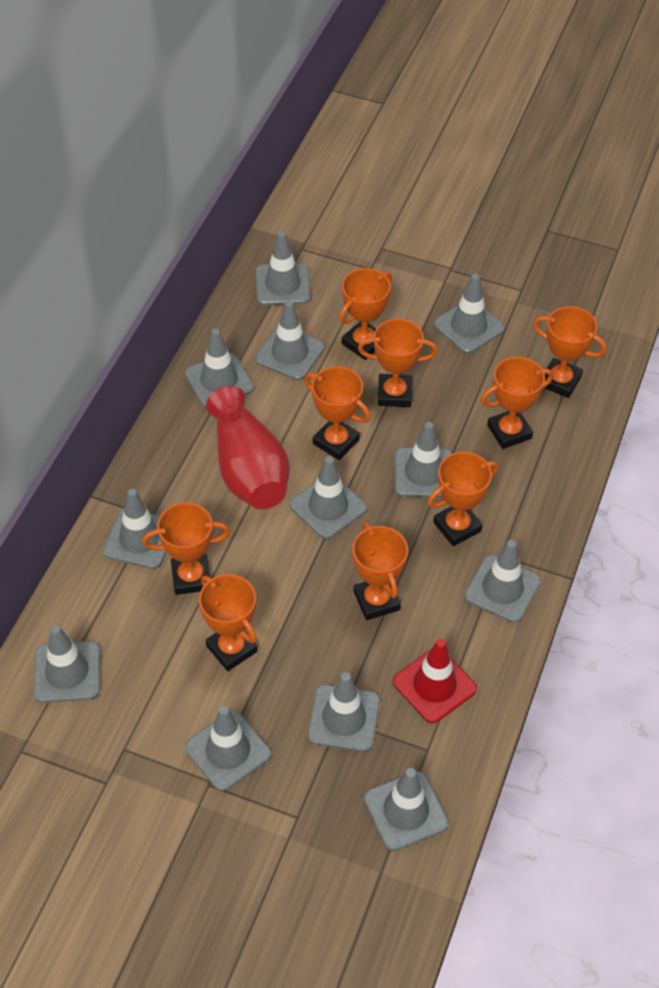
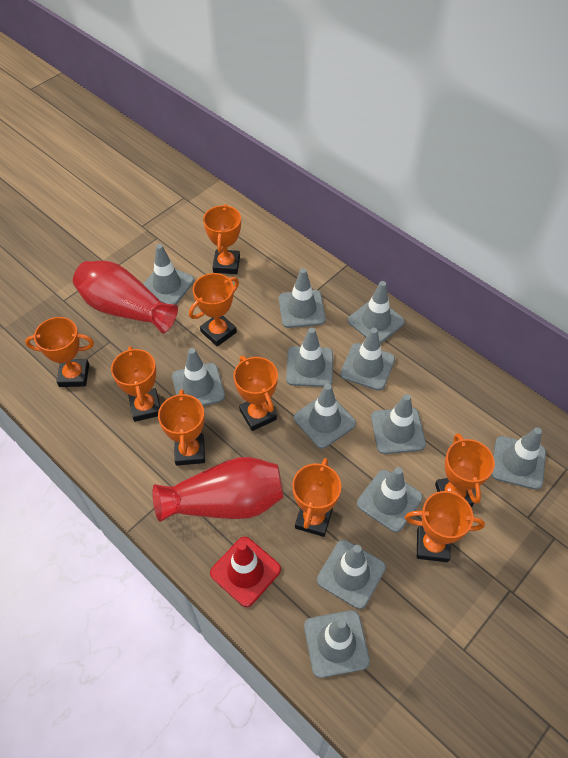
red vase: [206,386,290,509] = 1 -> [73,261,178,334] [152,457,283,522] = 2

